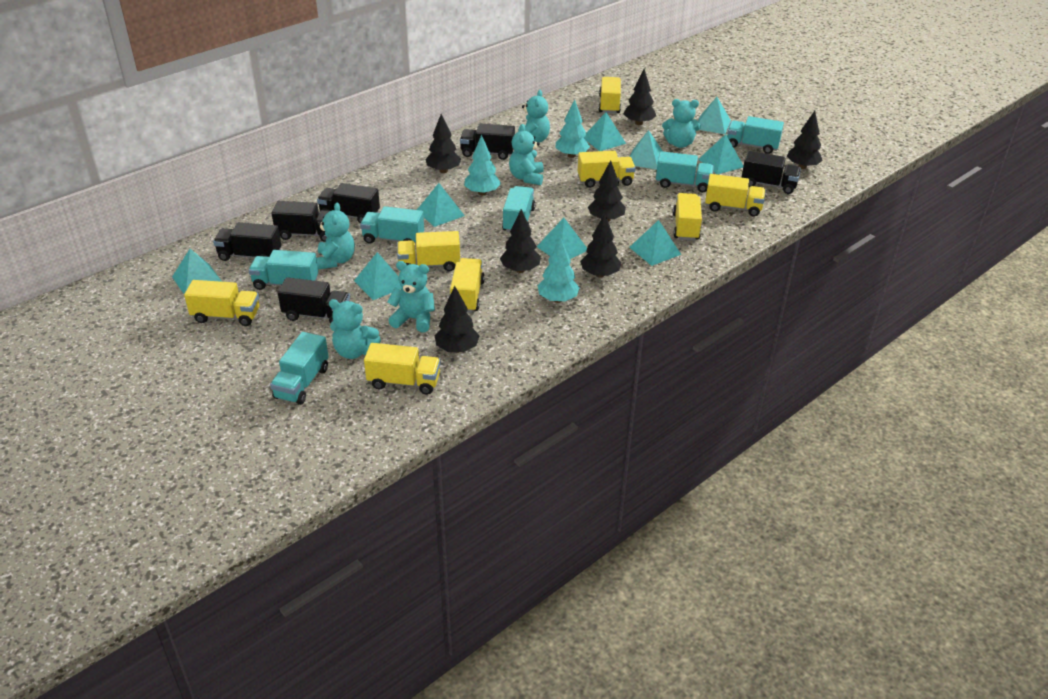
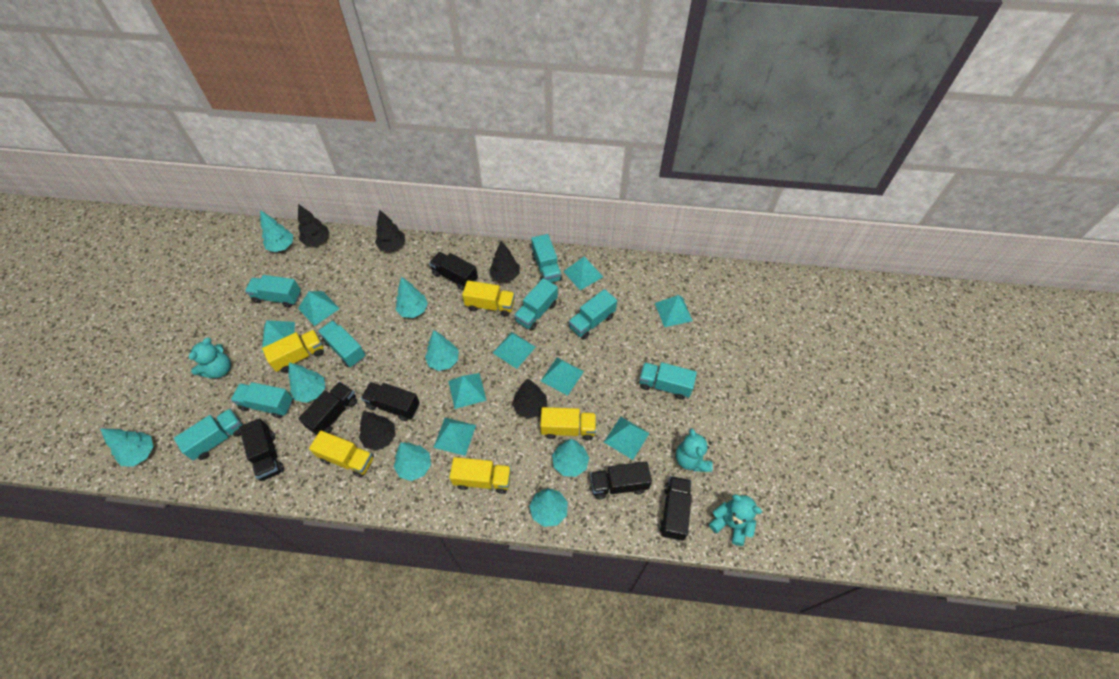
black tree: [425,114,461,173] [434,286,479,353] [500,209,540,273] [580,214,621,278] [588,160,626,222] [623,69,656,125] [787,111,823,169] = 7 -> [298,204,329,246] [359,411,396,451] [375,209,405,252] [489,241,520,282] [512,379,547,419] = 5
turquoise teddy bear: [316,202,355,270] [329,299,381,359] [387,261,435,332] [509,124,544,185] [518,90,550,142] [662,99,701,148] = 6 -> [189,338,231,379] [676,428,713,472] [709,494,762,546] = 3
turquoise tree: [464,134,501,195] [537,237,580,303] [555,99,590,158] = 3 -> [100,428,153,466] [260,210,293,252] [288,362,325,403] [394,442,431,481] [396,277,428,318] [425,330,458,371] [529,488,568,527] [552,439,589,477] = 8
turquoise truck: [248,250,318,290] [270,332,329,405] [360,206,424,244] [502,186,536,232] [656,151,714,192] [727,116,784,154] = 6 -> [174,409,243,461] [231,382,293,418] [245,275,301,308] [318,320,366,367] [514,278,558,331] [531,234,562,283] [569,289,617,339] [639,362,697,400] = 8
yellow truck: [184,280,259,326] [364,343,441,395] [397,231,460,271] [450,258,485,313] [578,151,636,188] [598,77,621,113] [673,193,702,241] [705,174,765,217] = 8 -> [262,330,324,373] [309,430,374,478] [449,457,511,494] [462,280,515,317] [540,407,596,440] = 5

